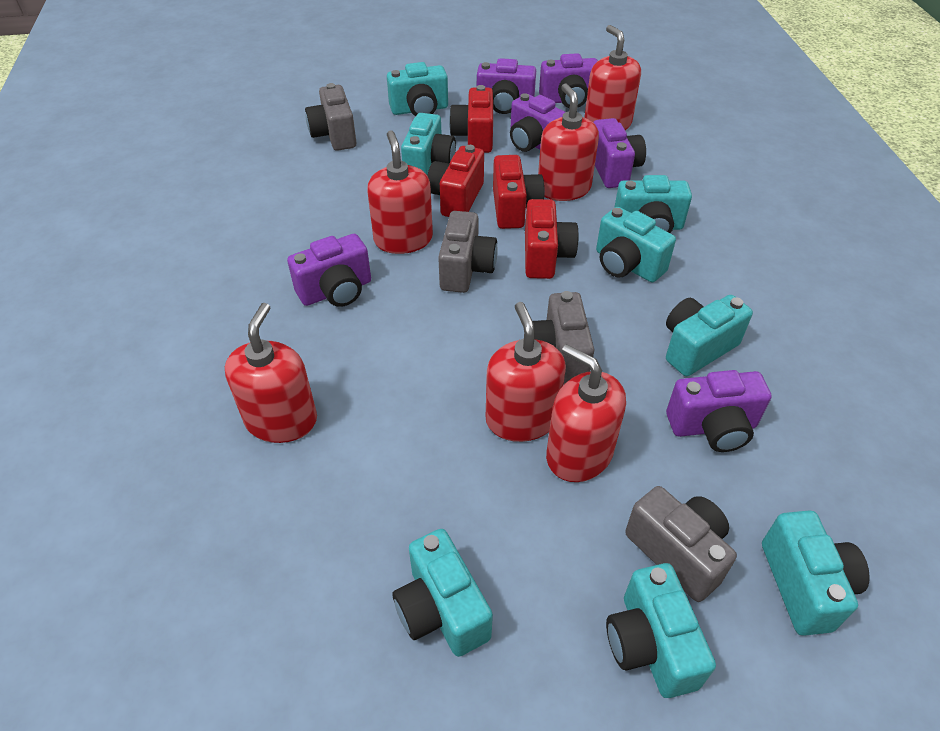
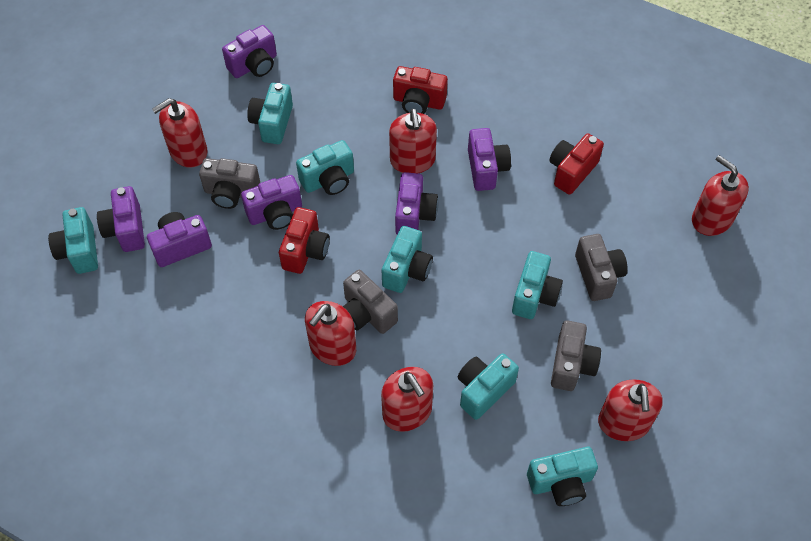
red camera: [427,145,484,217] [449,85,493,153] [493,155,545,229] [525,199,579,279] = 4 -> [279,207,330,274] [393,66,448,114] [549,133,604,195] = 3
turquoise camera: [387,62,448,116] [392,529,493,657] [401,113,456,175] [596,207,676,283] [606,563,716,698] [614,175,692,233] [666,295,753,376] [762,510,870,636] = 8 -> [48,207,98,274] [247,83,293,144] [296,140,354,195] [382,226,433,293] [458,353,519,420] [512,251,563,319] [527,447,598,506] = 7

